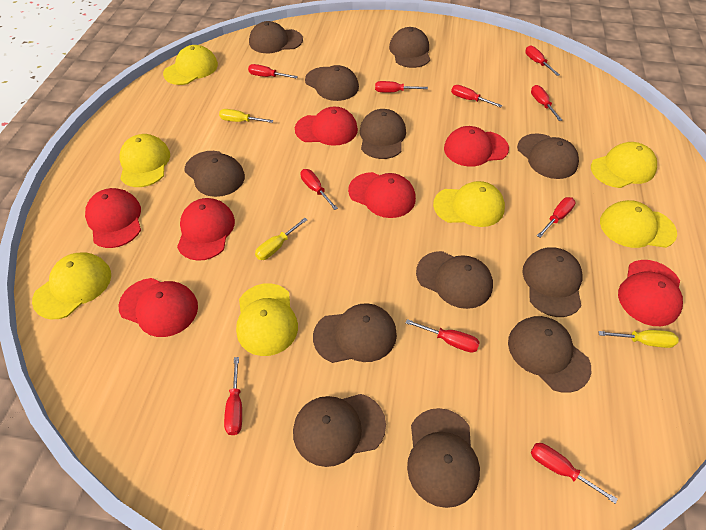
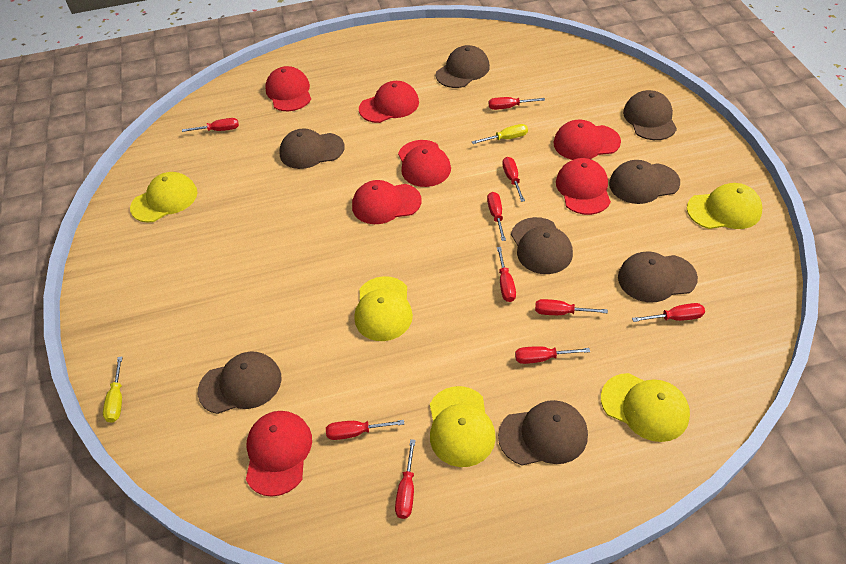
brown cap: [184,151,245,197] [249,21,303,53] [293,394,386,467] [305,65,359,101] [313,303,397,363] [360,109,406,159] [389,27,430,68] [407,408,480,508] [416,251,493,309] [508,316,591,393] [517,133,579,179] [522,248,582,317] = 12 -> [198,351,282,414] [279,128,345,169] [436,45,490,88] [498,400,588,466] [511,217,573,274] [609,160,680,204] [618,252,698,302] [623,90,677,140] = 8
yellow cap: [32,252,111,320] [120,134,170,187] [163,45,218,85] [236,283,298,356] [433,181,505,227] [591,142,657,188] [600,200,677,248] = 7 -> [130,172,198,223] [354,276,413,341] [430,386,496,467] [601,373,690,442] [687,183,762,229] = 5
yellow screwdriver: [219,109,274,123] [255,218,307,260] [598,330,678,348] = 3 -> [103,356,122,423] [472,124,528,144] = 2

